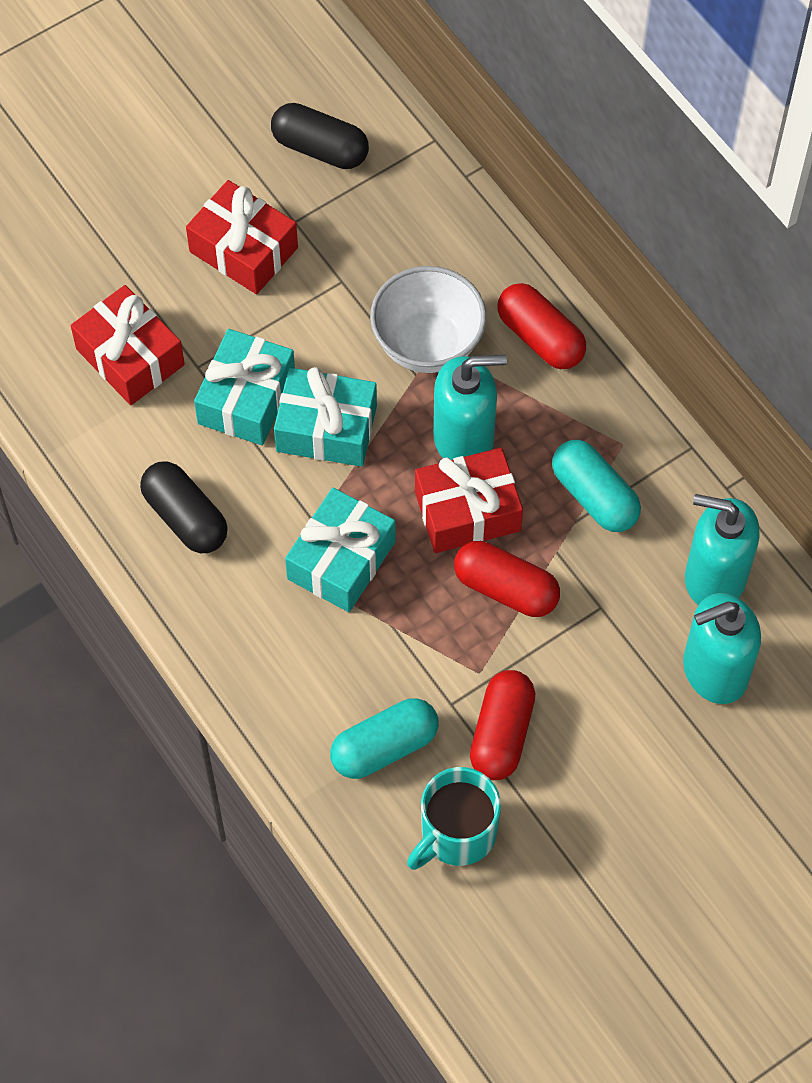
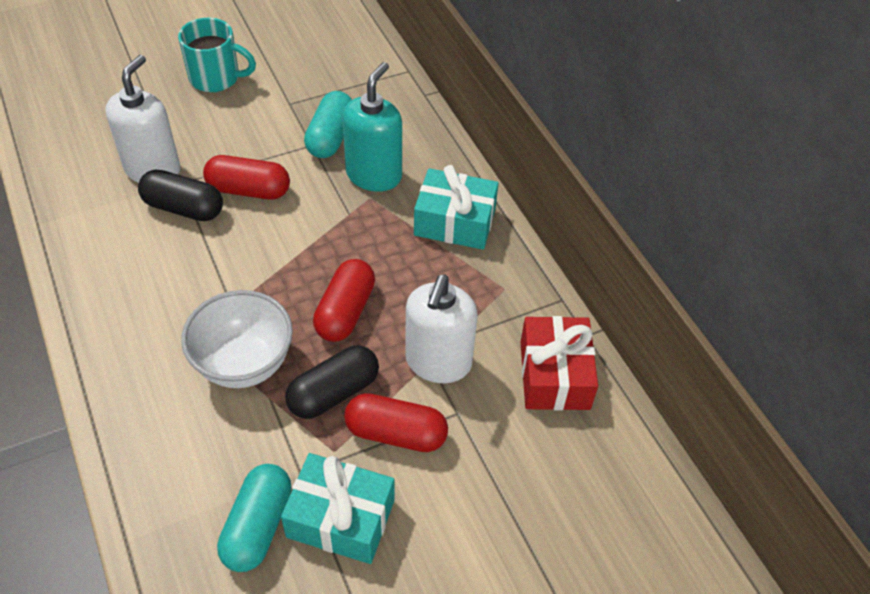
red gift: [71,285,185,405] [186,180,298,294] [415,448,523,553] = 3 -> [521,316,598,410] = 1
turquoise gift: [194,329,295,446] [274,367,377,467] [285,488,395,612] = 3 -> [281,453,395,564] [414,165,499,250] = 2
turquoise soap dispenser: [433,354,507,460] [683,593,761,704] [685,494,760,605] = 3 -> [342,62,402,192] = 1
white soap dispenser: none = 0 -> [105,55,181,183] [405,274,478,383] = 2

